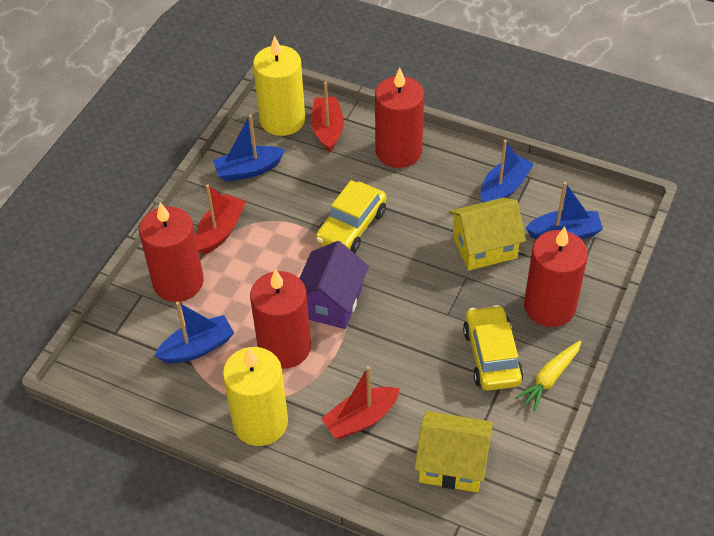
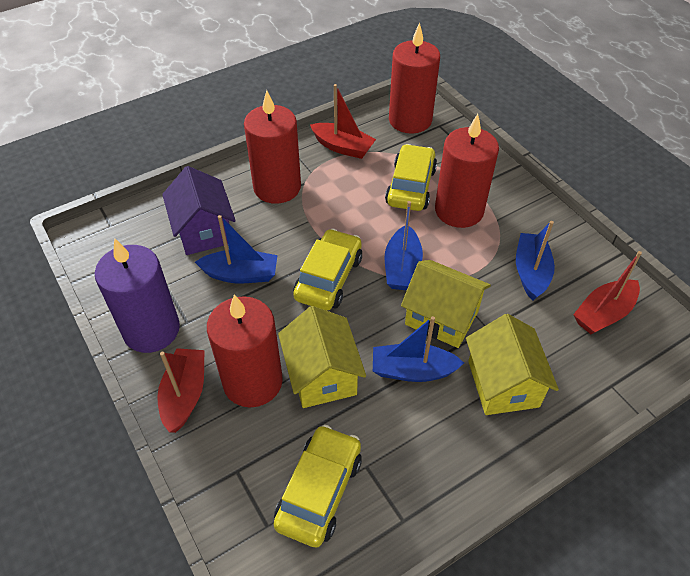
purple candle: none = 0 -> [95,238,180,353] = 1
yellow candle: [223,347,288,446] [253,35,305,136] = 2 -> none = 0
yellow car: [316,180,386,253] [463,305,523,391] = 2 -> [273,425,362,548] [293,229,362,311] [385,144,437,211] = 3
yellow carrot: [515,341,581,411] = 1 -> none = 0
yellow house: [415,411,493,492] [449,197,526,271] = 2 -> [278,306,366,408] [401,260,491,348] [466,314,559,415] = 3

